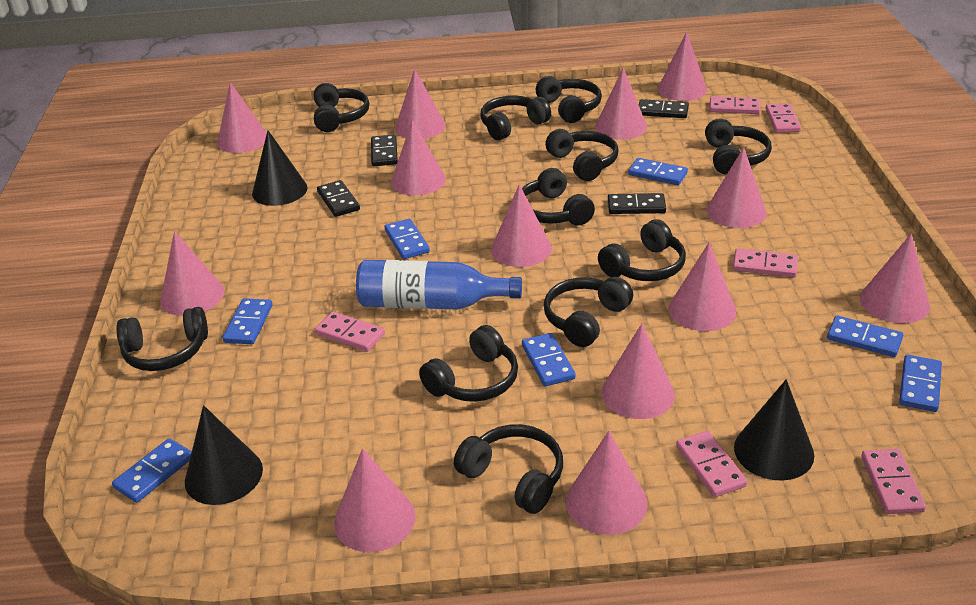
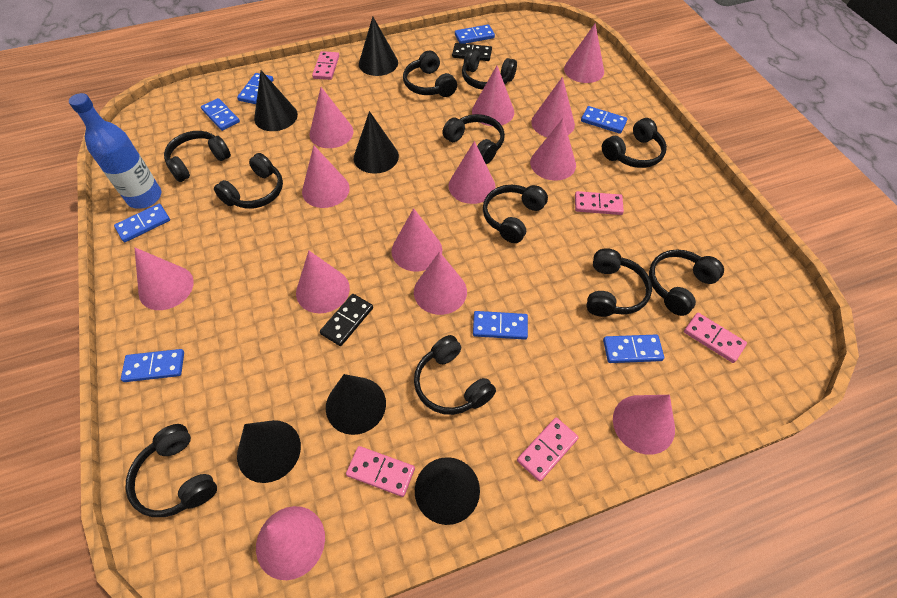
black cone: [185,405,263,505] [252,130,307,206] [734,379,814,481] = 3 -> [237,420,301,483] [254,70,298,131] [326,374,386,435] [354,111,399,174] [359,17,398,76] [415,457,480,525] = 6
black domino: [317,180,360,217] [371,135,398,166] [608,193,666,214] [639,99,689,118] = 4 -> [320,294,373,346] [452,43,492,61] = 2
blue domino: [112,438,192,503] [223,298,272,344] [384,219,430,259] [522,333,576,386] [628,158,688,185] [827,316,903,357] [899,355,942,412] = 7 -> [114,204,170,242] [121,349,184,382] [201,98,240,131] [237,73,274,104] [455,24,495,44] [473,311,528,340] [581,106,627,134] [603,335,664,363] = 8
pink domino: [315,312,385,352] [676,431,748,497] [709,96,760,114] [733,248,798,278] [765,103,801,133] [861,449,926,514] = 6 -> [312,51,339,80] [346,446,415,497] [517,418,579,481] [575,191,624,215] [684,313,747,363] = 5

